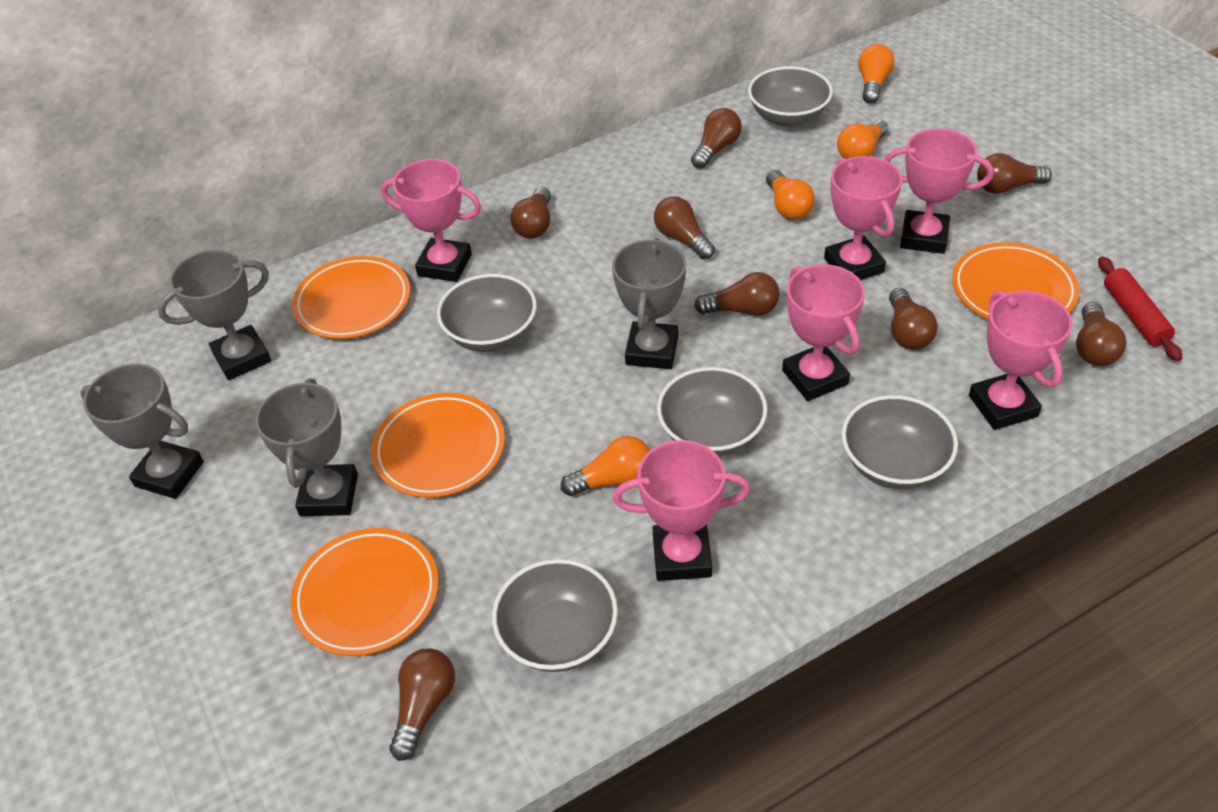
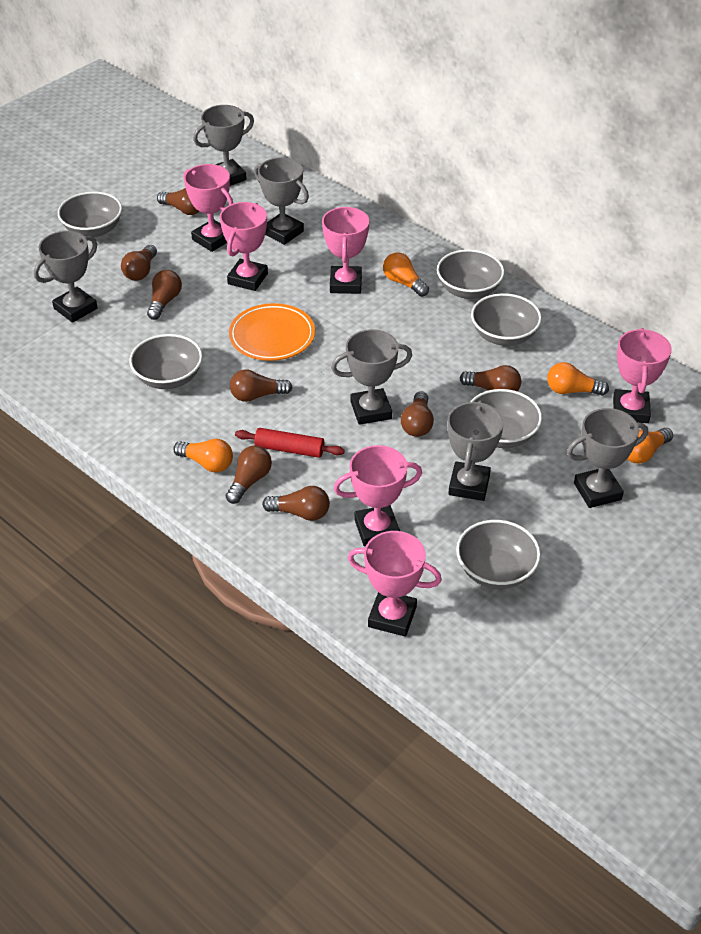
grey bowl: [437,274,537,352] [492,559,618,672] [657,367,768,456] [748,66,833,127] [842,395,958,489] = 5 -> [58,191,122,237] [130,334,203,389] [437,249,504,299] [456,520,541,589] [470,389,542,448] [471,293,542,346] = 6
grey trophy: [80,363,204,499] [157,250,271,380] [255,379,358,516] [612,238,686,369] = 4 -> [34,231,98,323] [193,105,254,186] [254,157,309,245] [331,329,412,425] [447,401,504,501] [567,408,648,508] = 6
orange plate: [291,528,439,656] [292,256,410,339] [371,393,505,498] [952,242,1079,319] = 4 -> [229,303,315,361] = 1

